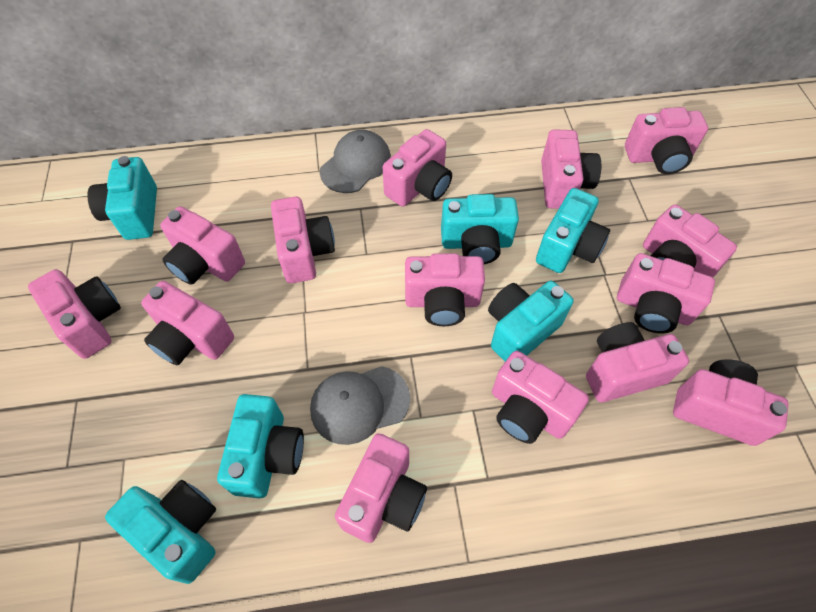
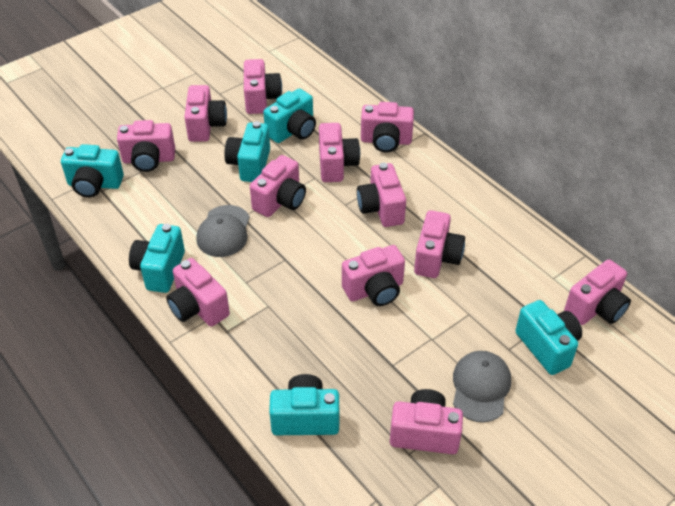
pink camera: [28,269,121,359] [141,281,234,365] [160,206,245,285] [271,196,335,284] [335,433,427,543] [383,129,452,207] [405,253,485,326] [492,351,589,444] [541,129,601,209] [586,322,689,402] [617,253,715,334] [625,107,708,174] [643,205,737,277] [673,359,788,446] = 14 -> [117,120,175,172] [166,258,230,327] [184,85,227,142] [244,59,282,114] [250,155,306,217] [319,123,360,182] [342,245,405,306] [357,163,406,227] [361,102,414,153] [390,389,463,454] [414,210,465,278] [564,259,631,325] = 12

